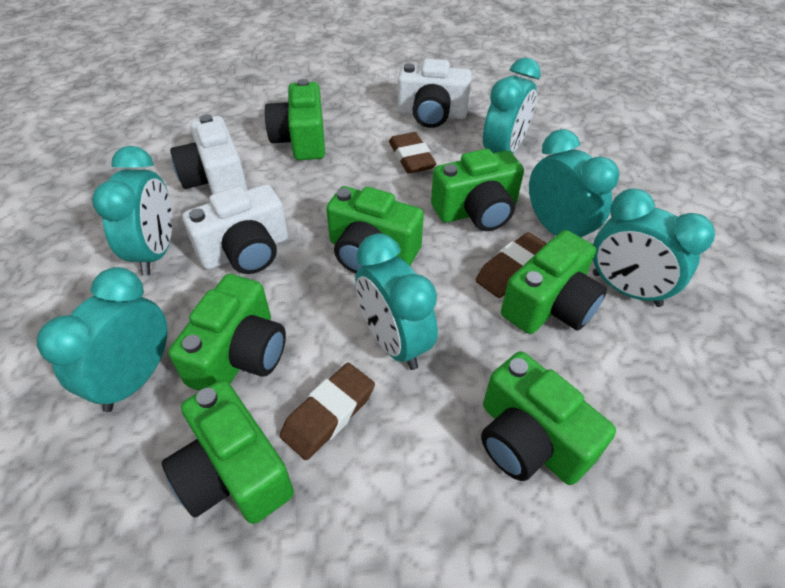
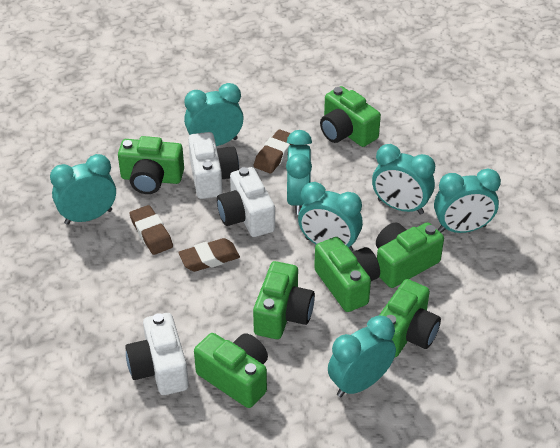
turquoise clock: [36,267,168,412] [92,146,173,275] [355,233,438,370] [483,58,541,154] [529,129,619,238] [593,189,715,307] = 6 -> [50,154,116,225] [184,83,244,146] [286,130,312,215] [298,182,363,252] [328,315,396,397] [372,144,435,215] [434,169,501,233] = 7

